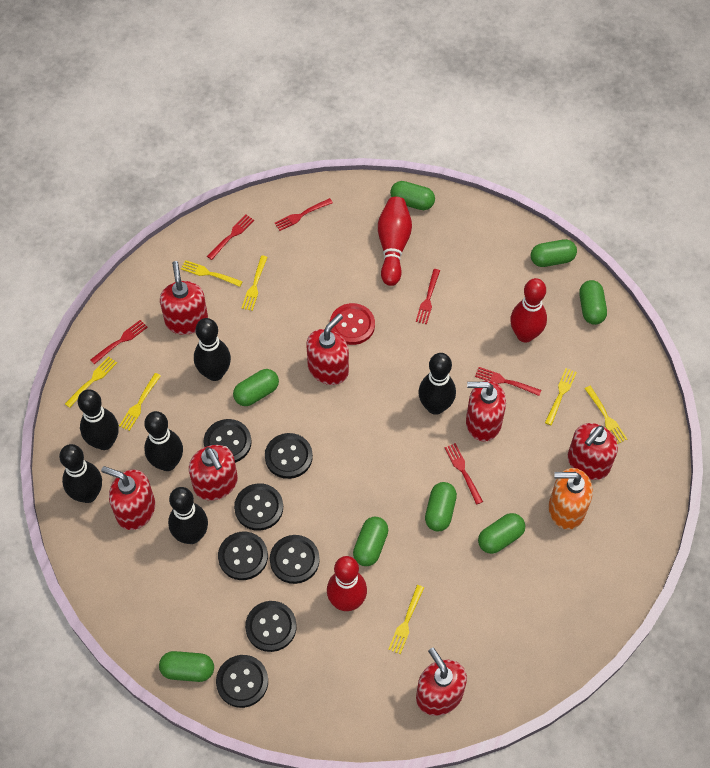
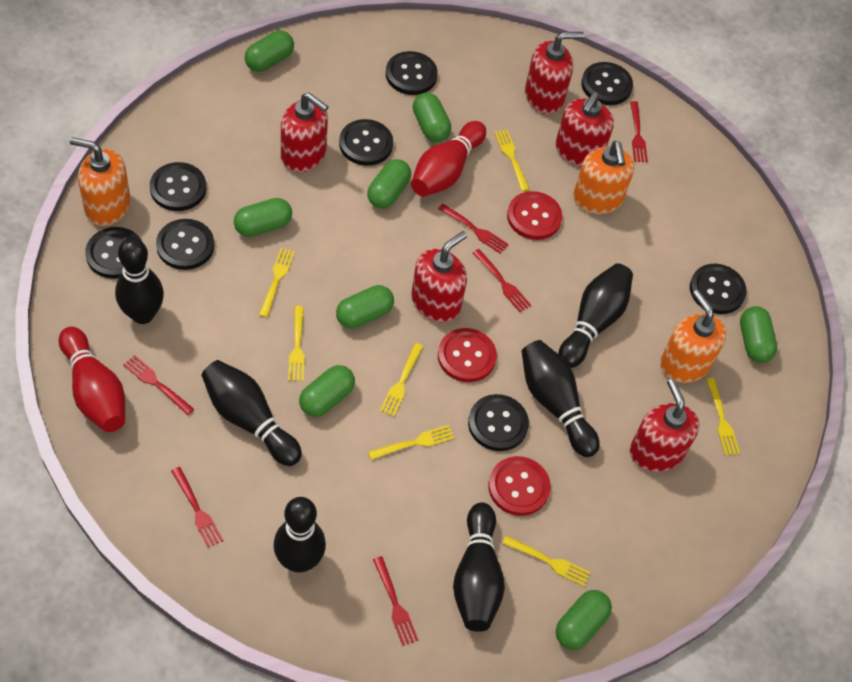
black button: [203,419,251,463] [216,655,268,708] [218,532,268,580] [234,483,283,531] [245,601,297,652] [265,433,313,479] [270,535,320,584] = 7 -> [85,227,142,279] [150,162,206,211] [156,219,214,270] [339,119,393,166] [386,51,438,95] [468,394,529,451] [581,62,633,105] [690,264,746,314] = 8
orange soap dispenser: [549,468,593,530] = 1 -> [70,137,130,226] [573,141,634,214] [660,290,727,383] = 3
red bowling pin: [327,556,367,611] [378,197,412,286] [510,278,547,343] = 3 -> [59,327,125,432] [411,121,486,197] = 2
red button: [330,303,375,345] = 1 -> [438,328,497,382] [488,456,551,516] [507,191,562,240] = 3
red soap dispenser: [101,466,155,530] [160,261,208,335] [189,445,238,501] [306,314,349,385] [416,648,467,716] [466,381,506,442] [568,423,618,480] = 7 -> [281,93,329,172] [411,231,467,322] [525,32,584,114] [556,92,614,167] [630,379,699,472] = 5

